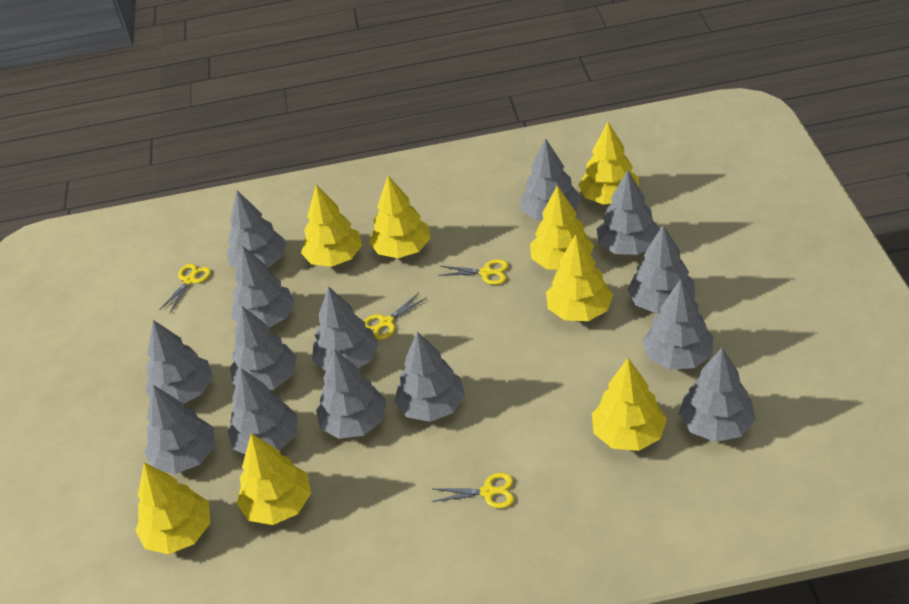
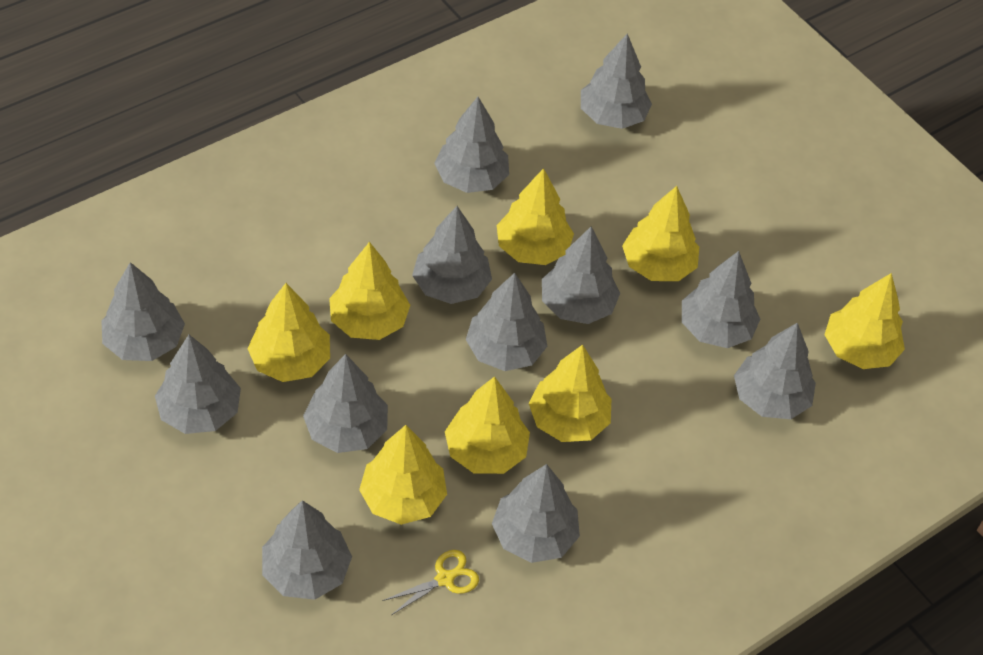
grey tree: [144,385,215,474] [145,320,213,403] [226,190,286,268] [228,368,298,454] [230,306,297,390] [231,245,295,328] [312,286,379,371] [316,349,386,439] [394,331,465,422] [520,138,581,220] [597,170,660,255] [627,225,695,314] [642,279,713,370] [679,348,756,442] = 14 -> [101,262,185,361] [155,335,241,434] [262,500,352,600] [303,354,388,453] [412,206,492,304] [434,97,509,193] [466,273,547,371] [492,464,580,563] [542,226,620,324] [581,34,652,129] [682,251,760,348] [734,323,816,419] = 12
yellow scissors: [159,264,211,313] [364,293,426,340] [432,473,514,509] [439,259,509,285] = 4 -> [382,550,479,615] = 1

